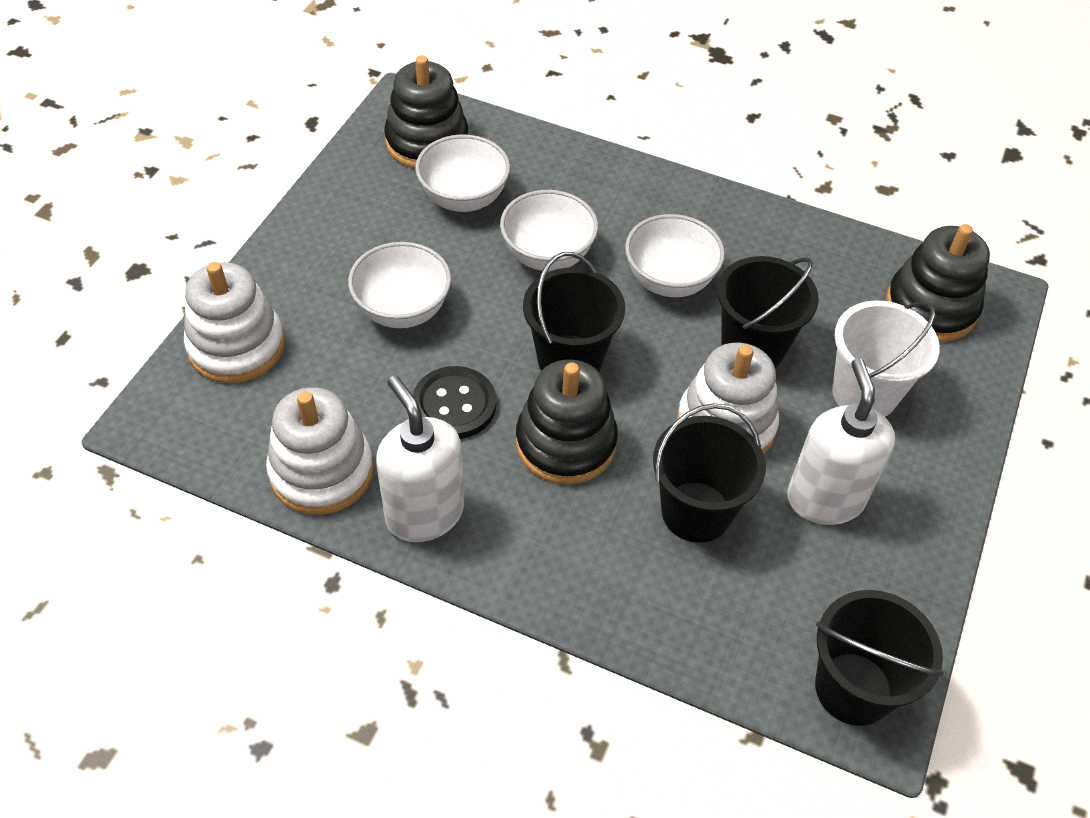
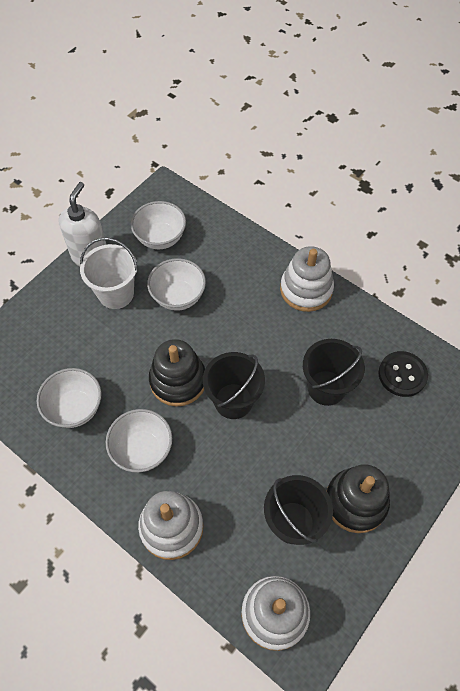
black bucket: [523,252,625,371] [653,403,766,543] [717,256,819,368] [815,590,944,726] = 4 -> [203,352,265,419] [264,475,333,545] [303,339,365,406] = 3
black stacking toy: [384,55,468,168] [516,359,618,485] [886,224,990,342] = 3 -> [149,339,205,407] [326,464,390,533] = 2
white soap dispenser: [376,375,464,542] [787,358,895,525] = 2 -> [59,182,107,266] = 1

